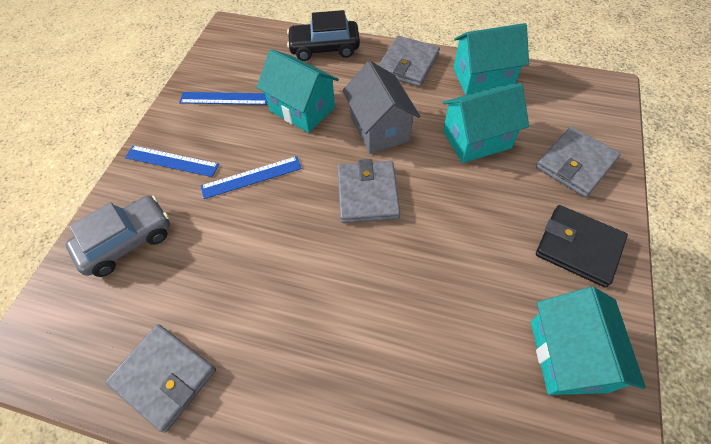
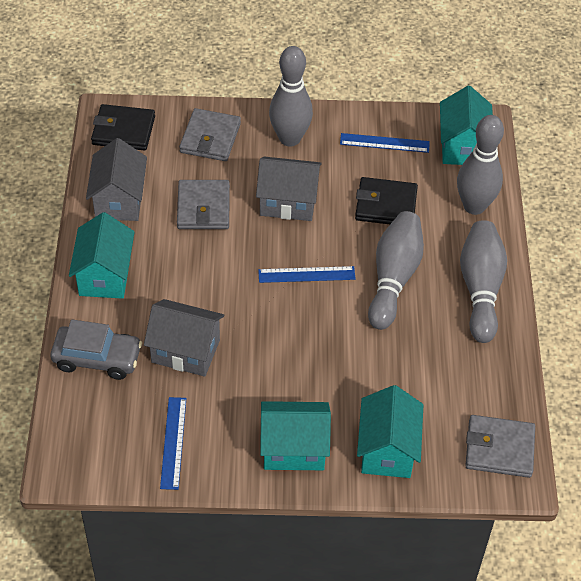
black car: [287,10,360,61] = 1 -> none = 0
black wallet: [536,205,628,288] = 1 -> [91,104,155,151] [355,177,418,224] = 2
grey bowling pin: none = 0 -> [269,46,313,147] [368,211,424,330] [457,115,504,215] [460,220,507,343] = 4
grey house: [342,61,420,154] = 1 -> [86,138,147,221] [144,299,224,377] [256,157,322,221] = 3
grey wallet: [105,324,216,433] [337,159,400,223] [379,36,440,87] [536,126,621,197] = 4 -> [177,180,230,229] [179,108,241,161] [465,415,535,478] = 3

